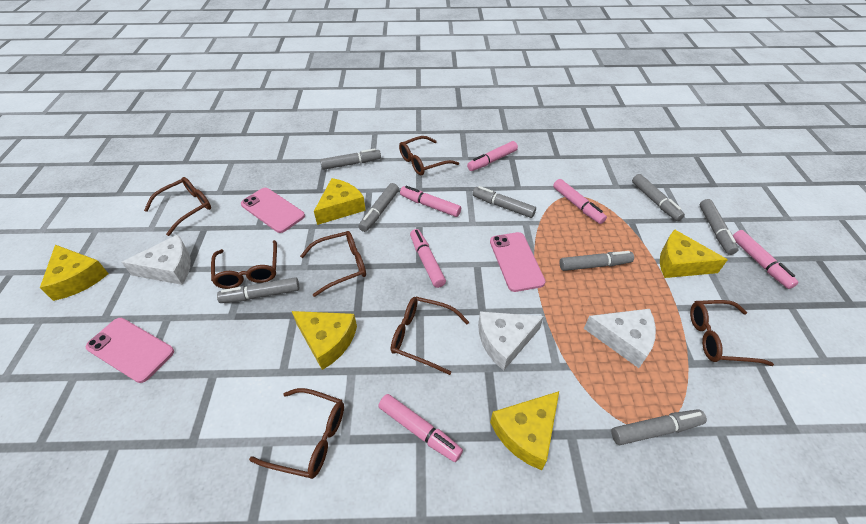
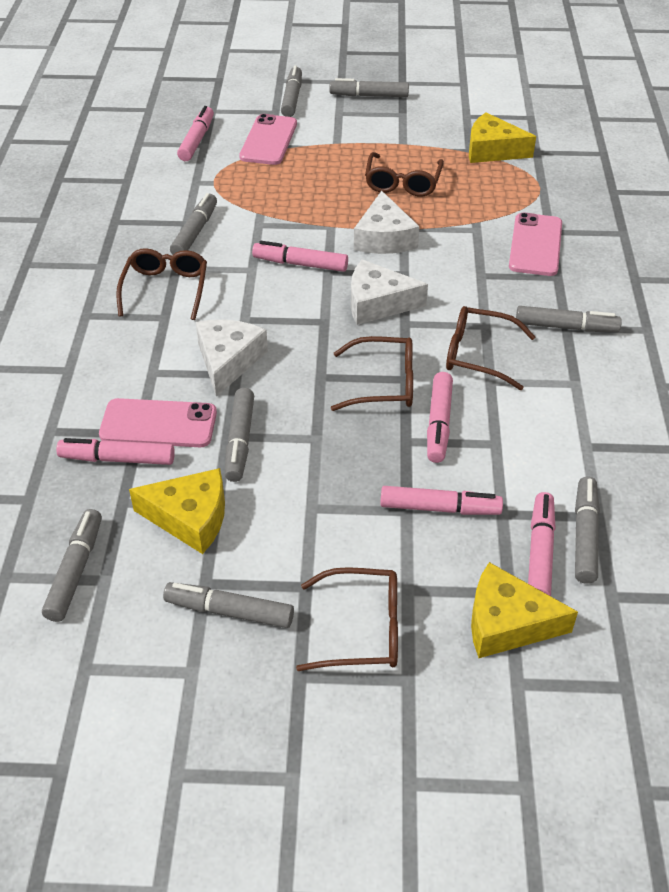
brown glasses: [144,177,211,236] [211,240,277,289] [249,388,344,479] [300,231,366,297] [391,297,469,375] [399,136,459,175] [690,300,774,366] = 7 -> [116,248,207,320] [296,567,398,671] [331,336,413,411] [365,152,444,197] [446,306,536,390] = 5
yellow cheese: [40,245,109,301] [292,311,357,370] [314,178,366,225] [490,391,559,470] [660,229,728,278] = 5 -> [129,468,225,554] [469,112,536,163] [471,562,578,658] = 3

